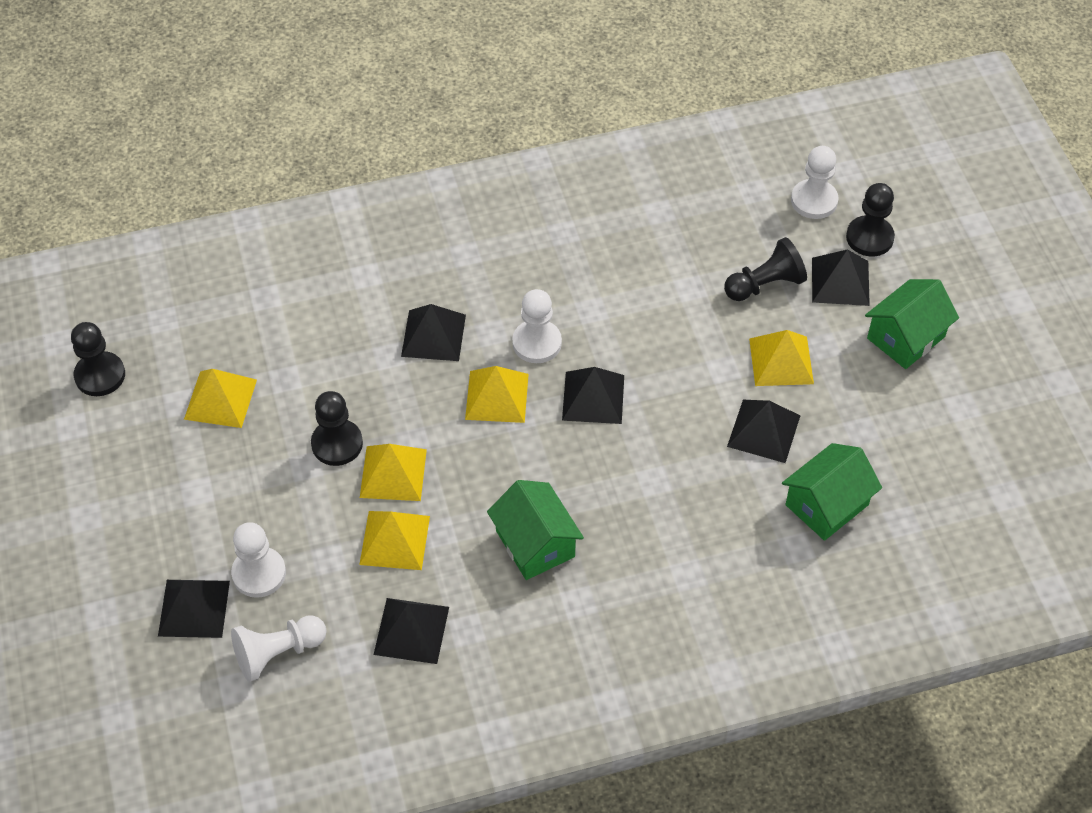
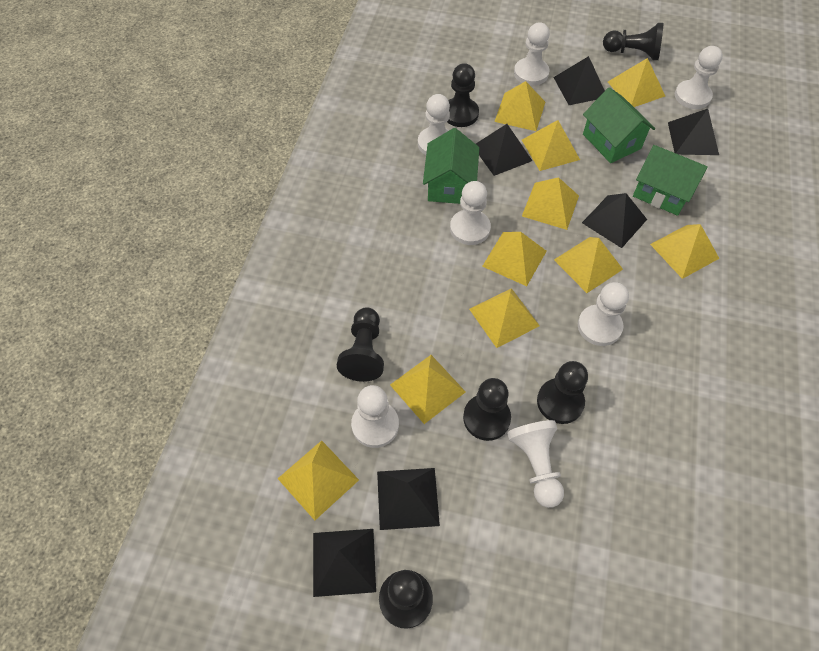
black pawn: [71,322,125,396] [311,391,363,466] [724,237,807,301] [846,183,895,256] = 4 -> [337,307,384,382] [379,570,433,629] [447,63,479,127] [463,378,511,441] [537,361,588,424] [603,23,664,60] = 6
white pawn: [231,522,286,598] [231,615,326,682] [512,289,562,363] [791,146,838,219] = 4 -> [351,385,399,448] [418,94,450,155] [450,181,491,245] [507,420,564,508] [514,22,550,86] [578,282,629,346] [675,46,723,109] = 7
yellow pyramid: [184,369,257,428] [359,511,430,570] [360,444,427,501] [465,366,529,423] [749,330,814,386] = 5 -> [278,440,359,520] [390,355,466,424] [469,288,540,348] [482,232,547,286] [494,81,545,131] [522,120,580,171] [522,177,579,230] [554,237,623,293] [608,58,665,107] [650,224,720,279] = 10

